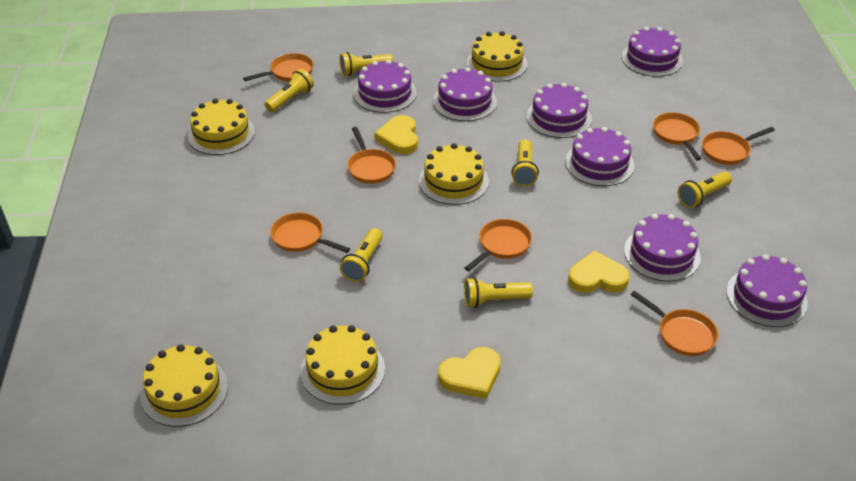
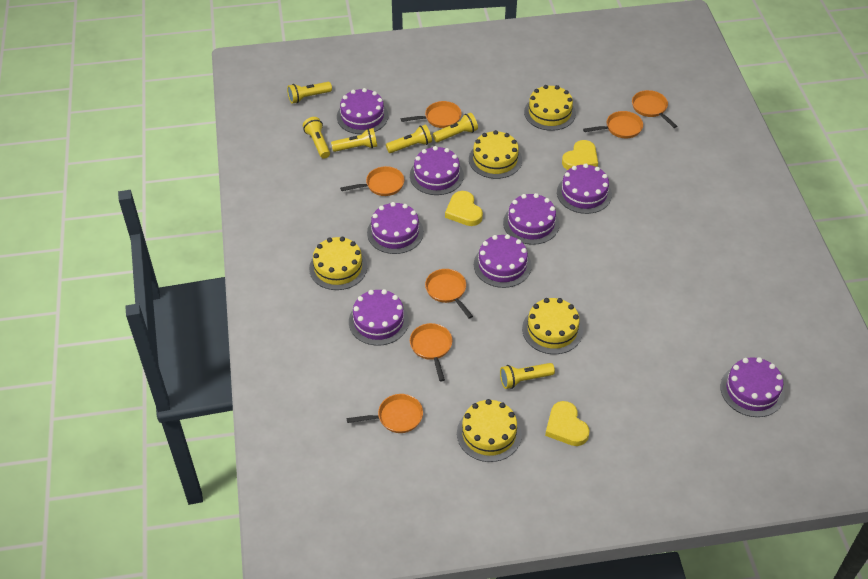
purple cake: [353,59,417,113] [433,67,497,121] [527,83,592,138] [565,127,634,186] [622,27,683,77] [624,214,701,282] [726,254,808,327] = 7 -> [337,88,389,134] [349,289,409,346] [367,202,424,254] [410,146,464,195] [474,234,531,288] [503,193,559,245] [557,164,612,214] [720,357,785,417] = 8

